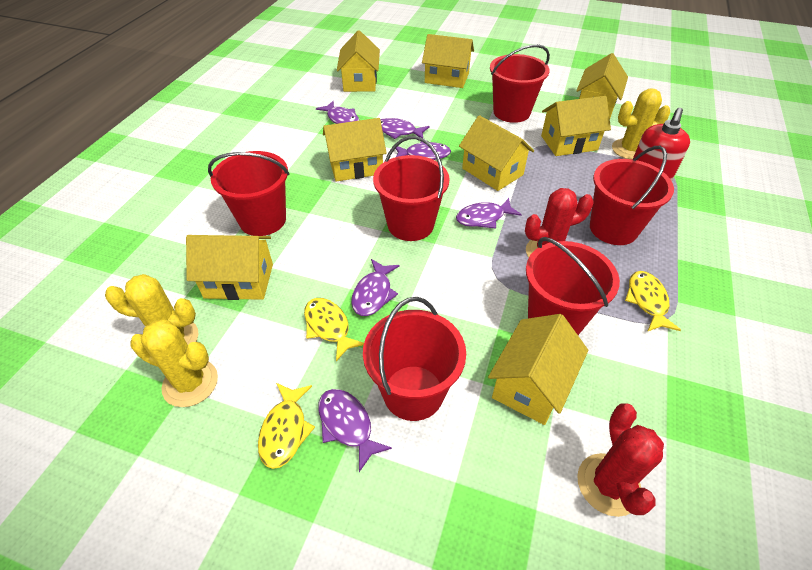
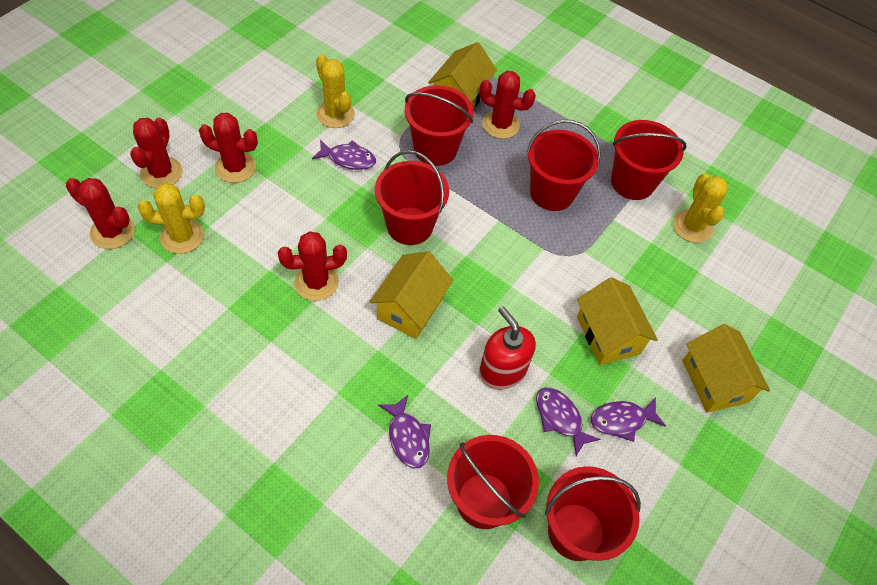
purple fish: [316,101,359,124] [319,389,392,472] [351,259,399,316] [380,118,430,139] [395,141,451,160] [456,198,522,229] = 6 -> [312,139,376,170] [378,395,431,468] [536,387,600,456] [591,398,666,442] = 4
red cactus: [525,188,594,258] [577,404,664,517] = 2 -> [66,178,135,249] [130,118,182,188] [199,113,258,183] [278,231,347,301] [479,71,536,139] = 5
yellow fish: [258,383,315,469] [304,298,364,361] [625,271,681,332] = 3 -> none = 0
yellow house: [186,235,273,300] [323,118,386,182] [337,30,380,92] [422,34,474,88] [459,115,534,191] [488,314,588,425] [541,96,611,156] [576,53,628,118] = 8 -> [370,251,453,339] [428,42,497,108] [577,277,658,365] [682,324,770,413] = 4

